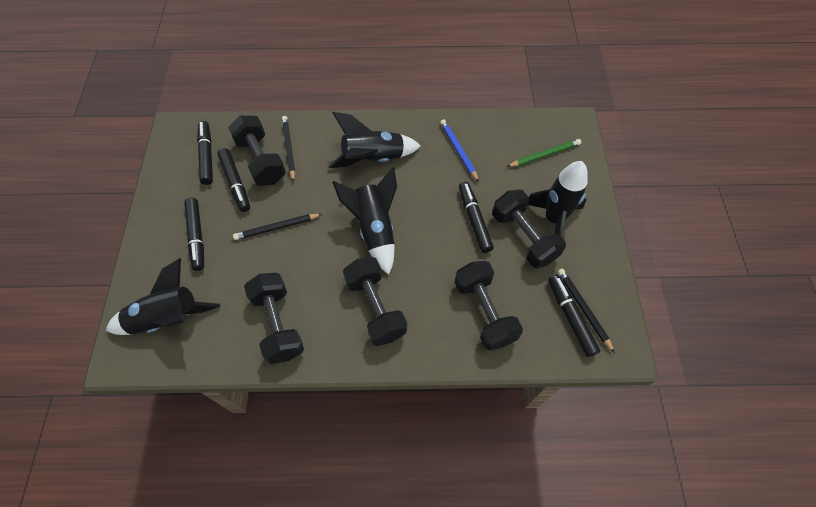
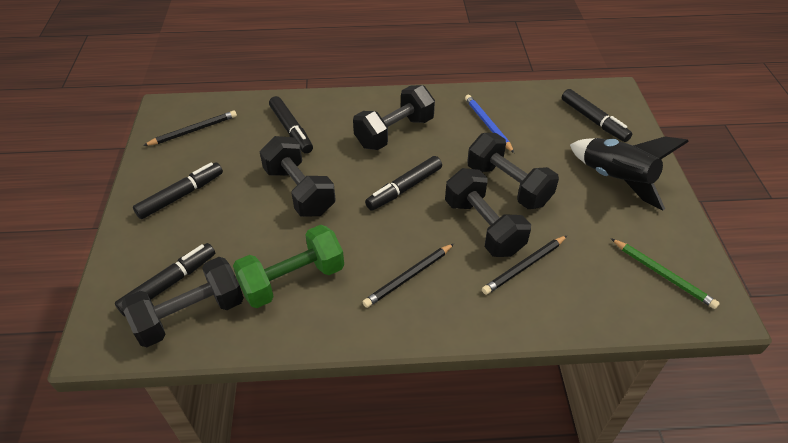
black rocket: [106,258,220,335] [328,112,421,168] [332,167,397,275] [528,161,588,237] = 4 -> [570,137,689,210] = 1
green dumbbell: none = 0 -> [233,225,344,308] = 1

